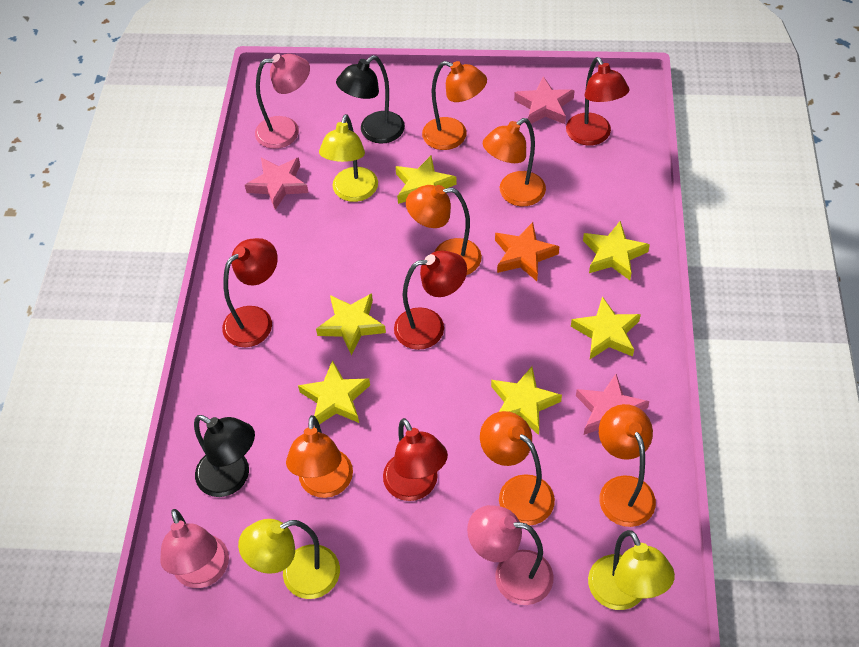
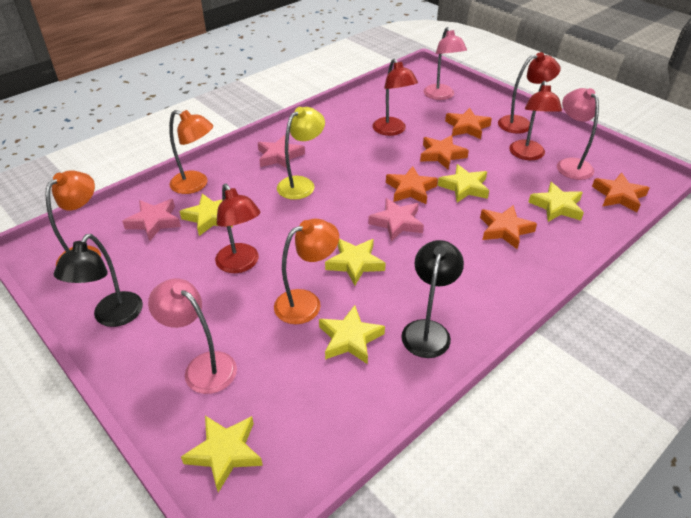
orange lamp: [286,415,353,498] [406,185,482,275] [422,61,487,150] [480,411,555,525] [483,118,546,206] [599,404,656,527] = 6 -> [45,170,101,266] [169,110,213,194] [274,219,339,324] = 3
orange star: [495,222,559,281] = 1 -> [386,166,438,204] [420,135,469,169] [445,108,492,139] [480,205,537,249] [592,172,649,212] = 5
yellow lamp: [238,519,340,599] [319,114,378,202] [588,530,675,610] = 3 -> [277,107,325,200] = 1

